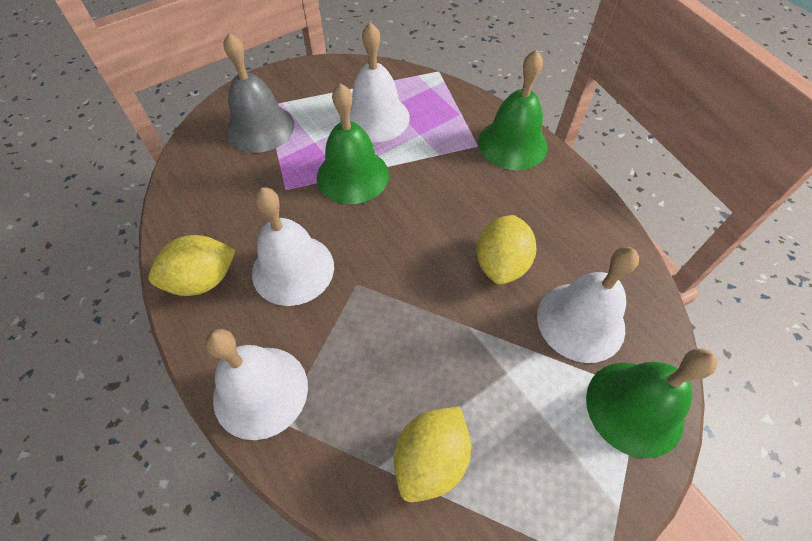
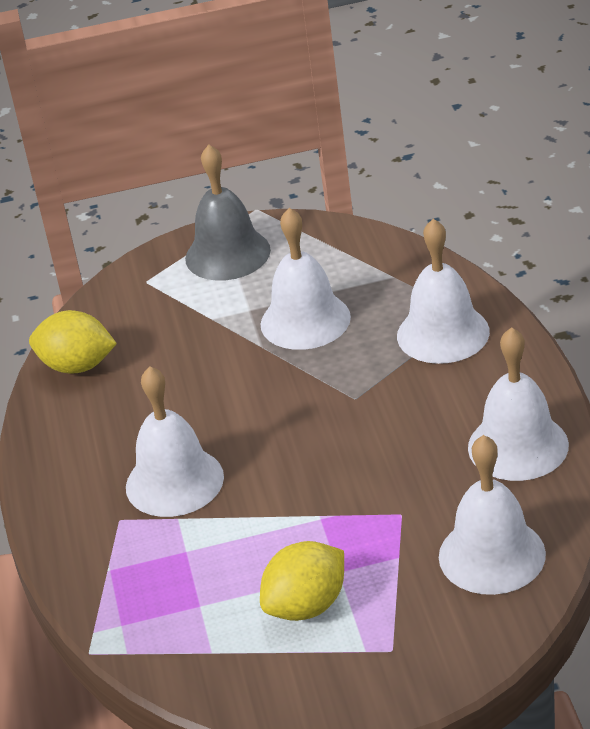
green bell: [317,83,389,204] [478,50,548,170] [586,349,717,458] = 3 -> none = 0
white bell: [205,329,308,440] [252,187,334,306] [350,22,410,142] [537,247,639,363] = 4 -> [126,366,224,517] [261,208,351,350] [397,219,490,364] [439,435,546,595] [468,327,569,481] = 5
yellow lemon: [148,235,236,296] [394,406,471,502] [476,215,536,284] = 3 -> [29,310,117,374] [260,541,344,621] = 2

